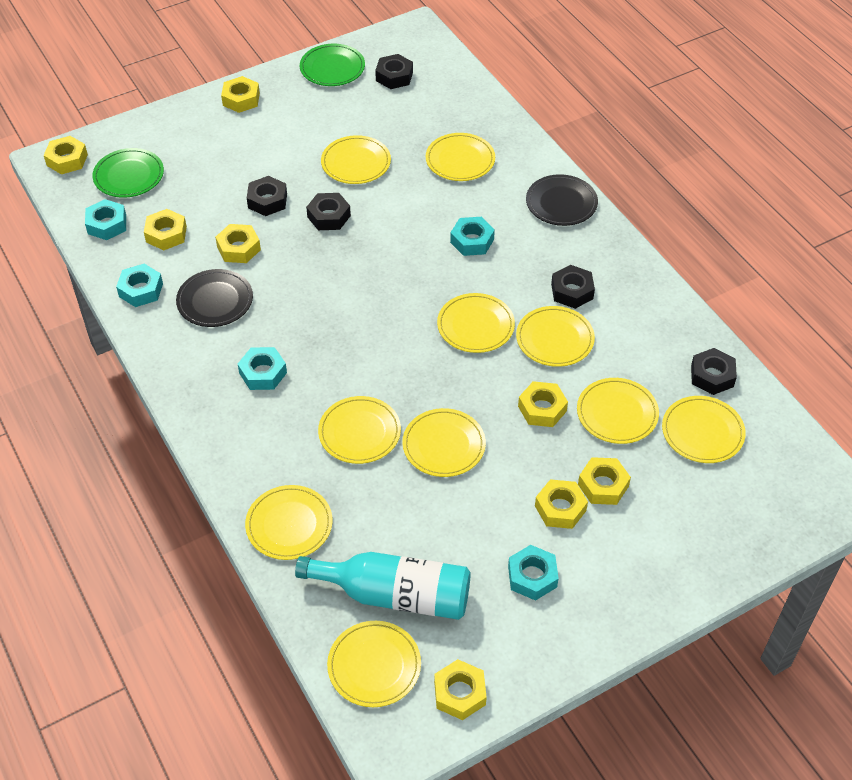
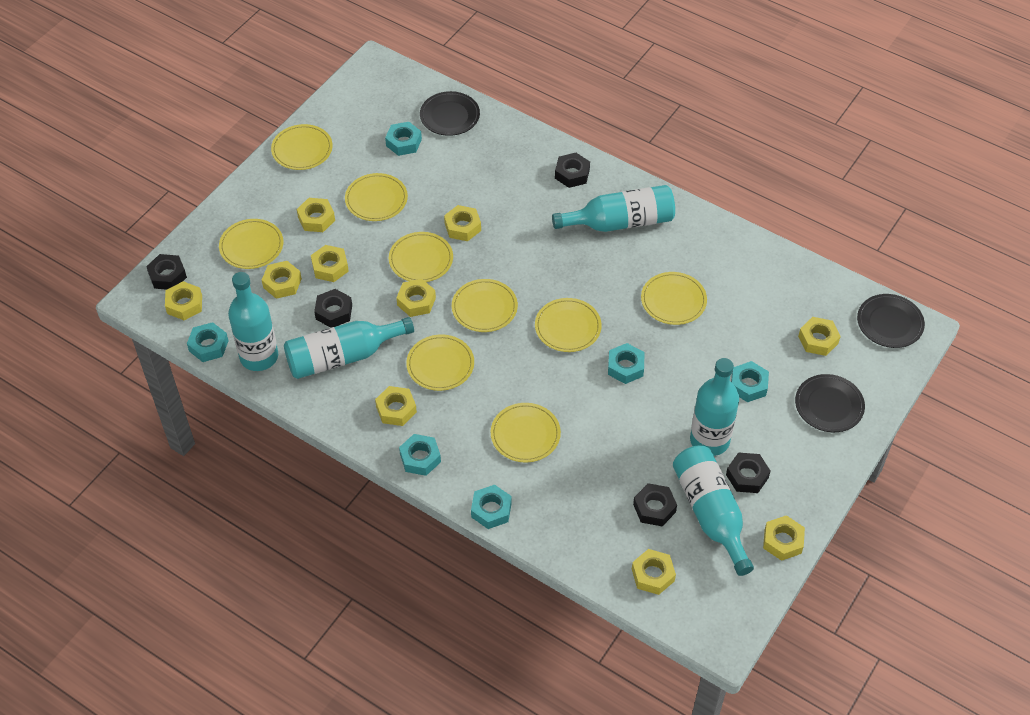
black plate: [176,269,253,327] [526,174,598,226] = 2 -> [420,91,480,136] [795,374,865,432] [857,294,925,348] = 3
green plate: [92,148,164,198] [300,44,365,86] = 2 -> none = 0
turquoise bottle: [295,552,471,620] = 1 -> [228,272,278,371] [284,317,414,379] [552,185,675,232] [673,445,754,576] [690,358,739,456] = 5
turquoise nut: [85,199,126,240] [116,264,163,307] [238,347,287,390] [450,217,495,256] [508,545,559,601] = 5 -> [187,322,229,362] [385,122,422,156] [399,434,441,476] [471,485,512,529] [608,343,644,384] [731,361,769,402] = 6
yellow nut: [44,136,88,174] [144,209,187,250] [215,224,261,263] [221,76,260,113] [434,659,487,720] [518,381,568,427] [535,479,588,529] [578,457,631,505] = 8 -> [165,281,202,320] [262,261,302,299] [297,198,335,232] [311,245,349,282] [375,386,417,426] [396,279,436,317] [444,205,481,241] [632,549,676,595] [763,515,805,561] [798,317,841,356] = 10
yellow plate: [245,485,333,560] [318,396,401,464] [321,135,391,184] [327,621,421,707] [402,408,486,477] [426,133,495,181] [437,293,515,353] [516,306,595,367] [577,378,659,444] [662,396,746,463] = 10 -> [219,219,283,269] [271,124,333,170] [345,173,408,221] [389,232,453,282] [406,334,474,391] [452,279,518,332] [491,403,561,463] [535,298,602,352] [641,272,707,325] = 9

